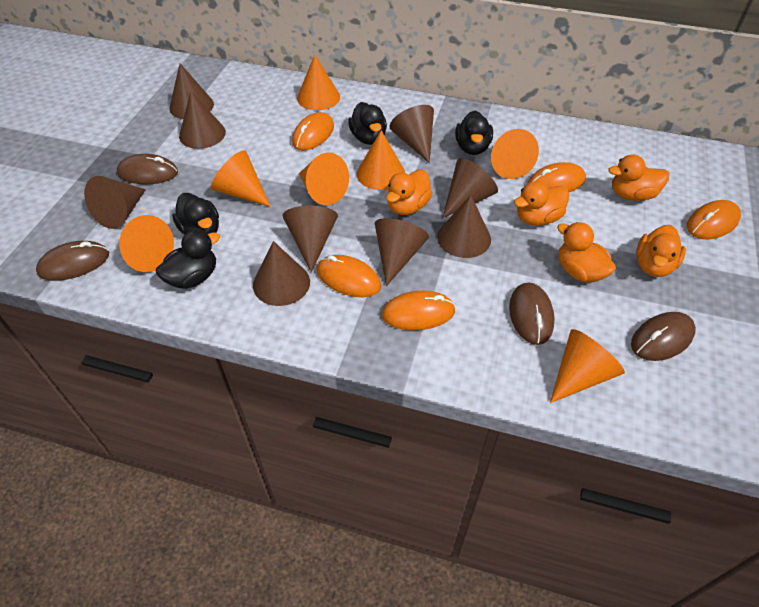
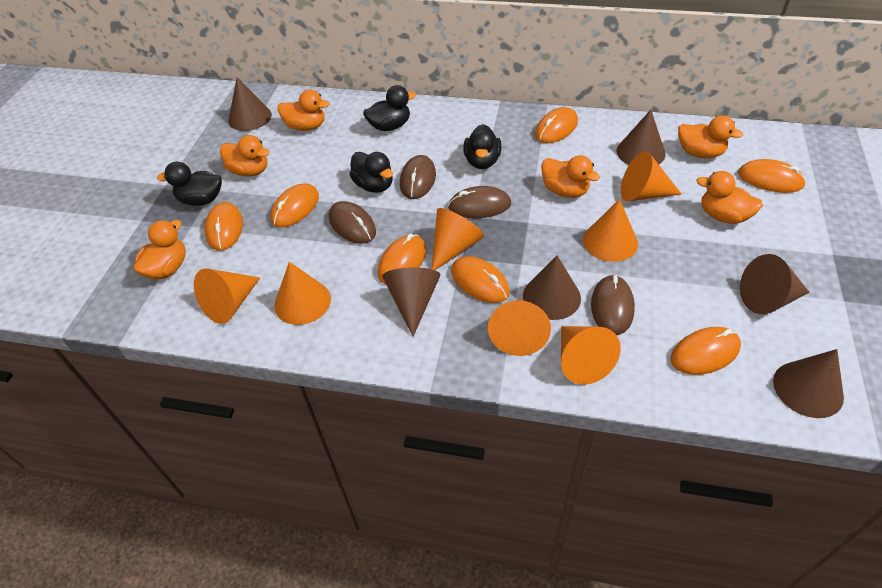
brown cone: [84,176,146,229] [169,64,214,119] [179,91,226,149] [253,241,310,306] [283,206,338,272] [375,218,429,286] [390,105,434,163] [437,195,491,258] [443,158,498,218] = 9 -> [228,77,272,131] [382,267,440,336] [523,255,581,320] [617,110,665,165] [740,254,810,314] [773,349,844,418] = 6
orange duck: [386,169,432,215] [514,181,569,226] [557,222,616,283] [608,155,669,201] [636,225,686,277] = 5 -> [133,220,186,279] [220,135,269,176] [278,90,330,131] [541,155,600,198] [678,115,743,158] [696,171,763,224] = 6
orange mouse: [292,112,334,150] [317,255,381,297] [382,291,456,330] [528,162,586,192] [687,200,741,239] = 5 -> [205,202,243,251] [270,184,319,228] [378,234,426,284] [451,256,510,303] [535,107,578,143] [671,327,741,375] [738,159,806,193] = 7

